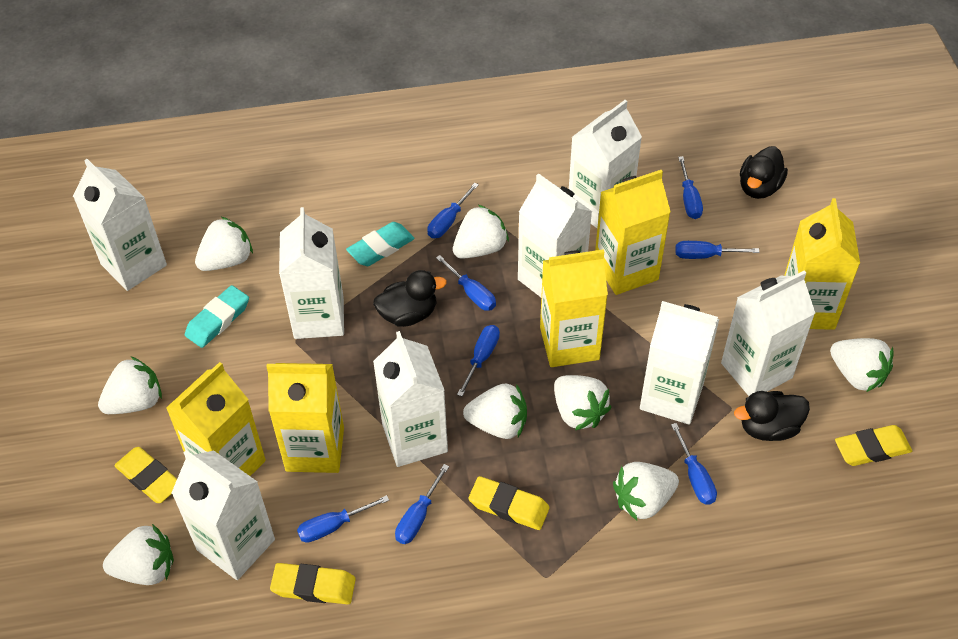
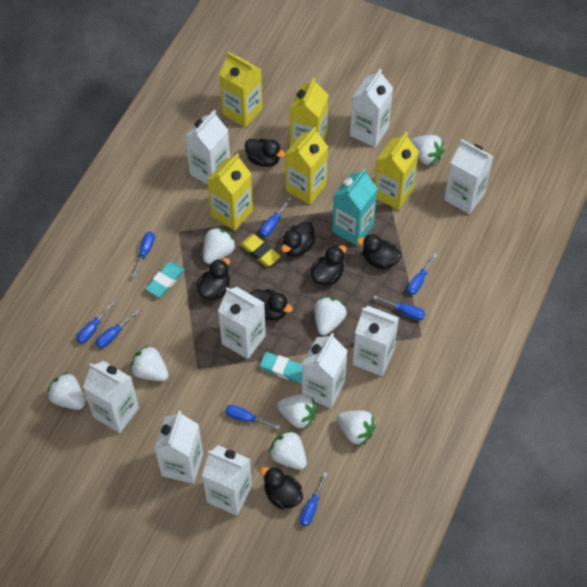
black duck: [373,270,447,327] [734,391,810,441] [740,146,788,199] = 3 -> [196,258,230,300] [245,139,285,167] [250,289,293,320] [260,467,303,509] [281,221,315,257] [310,245,347,285] [357,234,402,269] = 7
turquoise carton: none = 0 -> [332,168,378,246] = 1
white carton: [73,159,167,291] [172,450,275,580] [279,207,344,339] [373,331,448,467] [518,173,592,297] [569,100,642,228] [640,301,719,425] [721,271,815,396] = 8 -> [83,361,139,433] [154,411,203,484] [185,110,230,185] [202,445,252,516] [218,287,266,359] [302,333,348,408] [350,69,393,147] [352,306,399,376] [444,139,494,214] = 9
yellow eraser: [114,447,177,503] [270,563,356,605] [468,476,549,530] [835,425,912,466] = 4 -> [240,234,281,266] = 1

